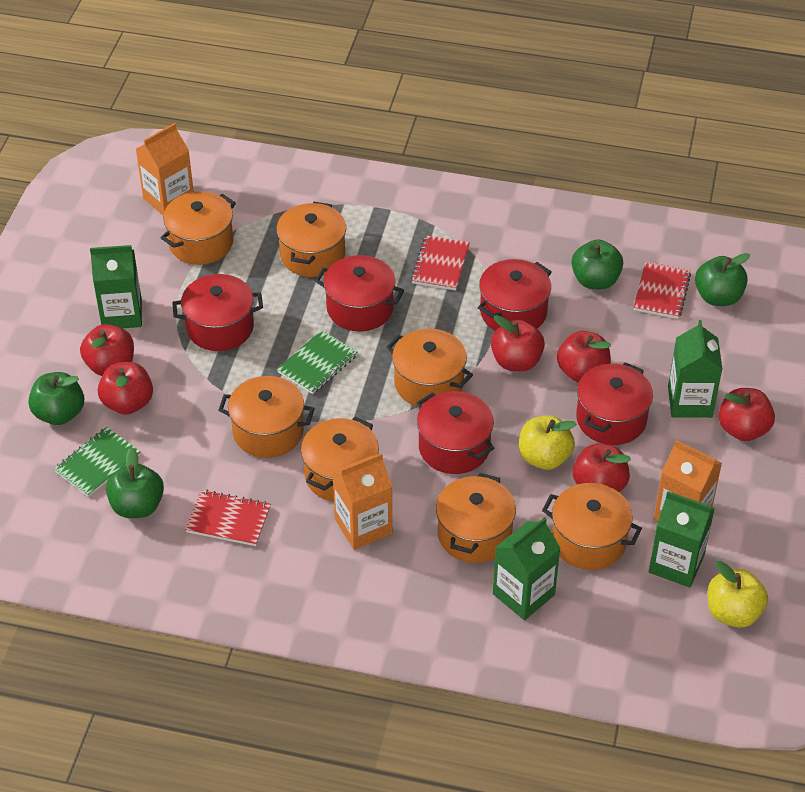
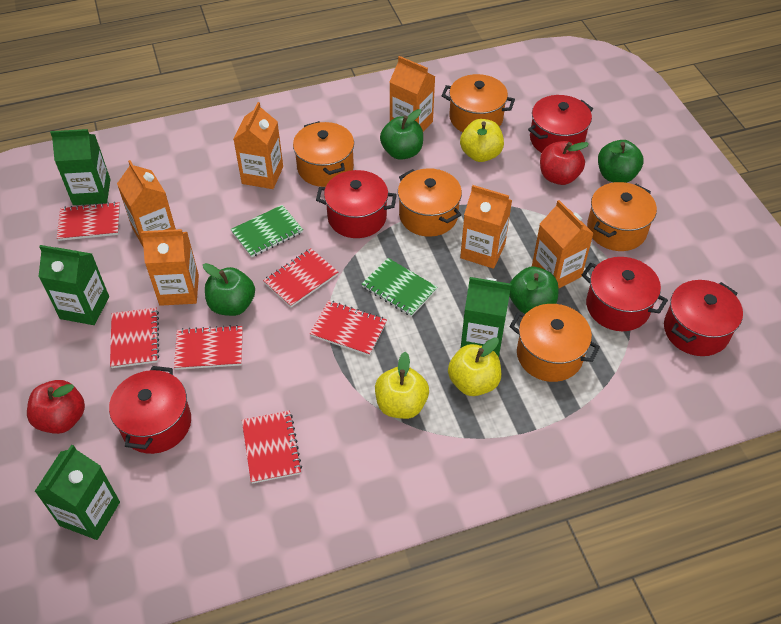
orange carton: [136,123,194,215] [332,453,392,550] [654,440,722,522] = 3 -> [117,160,176,248] [141,229,199,306] [234,102,283,189] [390,56,435,131] [460,185,512,269] [532,200,594,289] = 6
orange pot: [161,191,236,265] [218,376,315,458] [276,202,346,277] [301,417,379,502] [386,329,473,407] [436,473,516,563] [542,483,642,570] = 7 -> [293,121,354,187] [398,168,462,237] [442,74,515,132] [509,304,600,382] [587,182,657,251] = 5
red apple: [80,324,134,376] [98,362,153,415] [491,315,545,371] [557,331,611,383] [573,444,631,492] [718,388,775,441] = 6 -> [27,380,85,434] [540,141,589,185] = 2
red notebook: [185,490,271,546] [411,235,470,290] [634,262,691,319] = 3 -> [57,202,120,241] [110,308,159,368] [174,325,243,370] [242,410,302,484] [263,248,338,307] [310,300,387,356] = 6
yellow apple: [519,415,576,470] [707,561,768,628] = 2 -> [375,352,429,419] [448,337,501,396] [460,119,504,162] = 3

